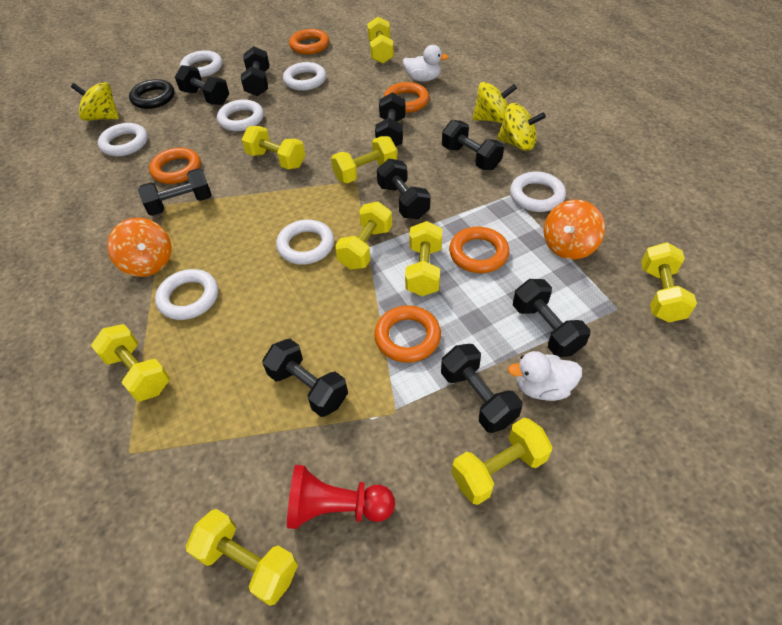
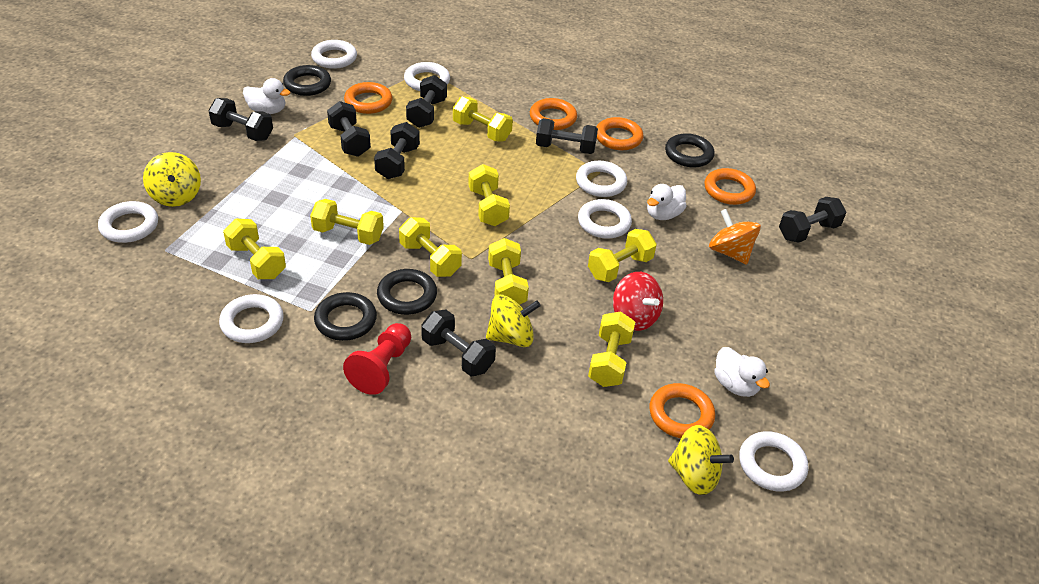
black dumbbell: [138,168,212,216] [175,65,229,105] [241,46,269,96] [262,339,348,417] [375,93,406,146] [377,159,431,219] [441,344,522,433] [442,120,504,170] [513,279,590,357] = 9 -> [208,98,273,141] [327,101,371,157] [374,122,420,179] [406,75,447,128] [421,309,496,376] [536,118,598,154] [779,197,846,243] = 7
black ring: [129,79,175,109] = 1 -> [283,65,331,96] [314,292,377,341] [377,269,437,315] [665,133,715,168] = 4
orange spinning top: [107,218,171,277] [544,200,605,260] = 2 -> [709,209,761,265] = 1
red spinning top: none = 0 -> [613,272,663,331] = 1
white duck: [403,45,449,82] [508,351,582,401] = 2 -> [243,78,290,114] [647,184,687,220] [714,347,770,397] = 3
yellow dumbbell: [91,324,170,402] [186,509,298,606] [242,126,305,169] [331,136,397,183] [335,201,392,270] [367,17,394,64] [405,221,442,296] [452,418,553,505] [641,242,697,323] = 9 -> [223,219,286,279] [310,199,384,245] [399,217,462,277] [453,96,513,142] [468,164,510,226] [488,238,529,305] [588,229,657,282] [588,311,635,387] = 8

